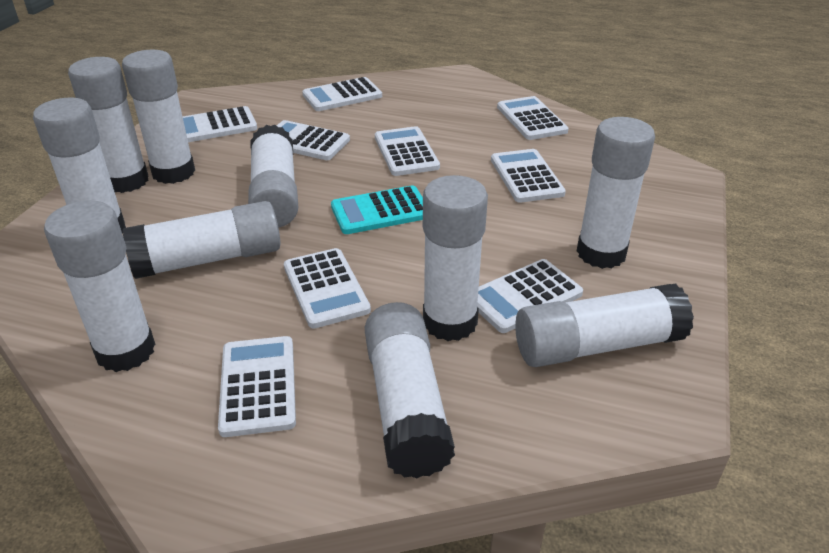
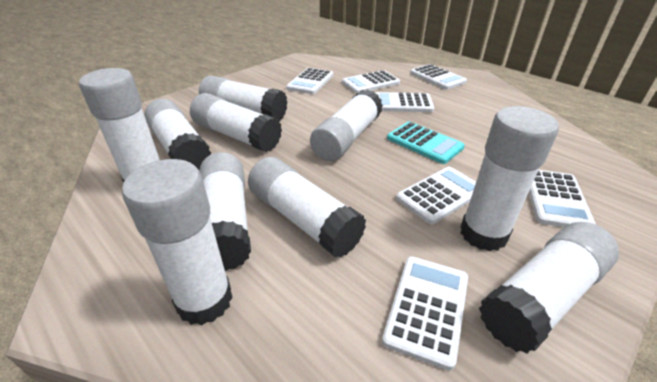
white calculator: [183,106,257,142] [218,336,296,437] [277,120,350,160] [284,248,371,329] [302,77,382,111] [375,126,440,176] [477,259,583,333] [491,149,566,203] [497,96,568,140] = 9 -> [286,68,334,94] [342,70,400,93] [375,92,434,112] [382,256,468,371] [396,167,476,224] [410,64,467,90] [529,170,596,227] = 7

